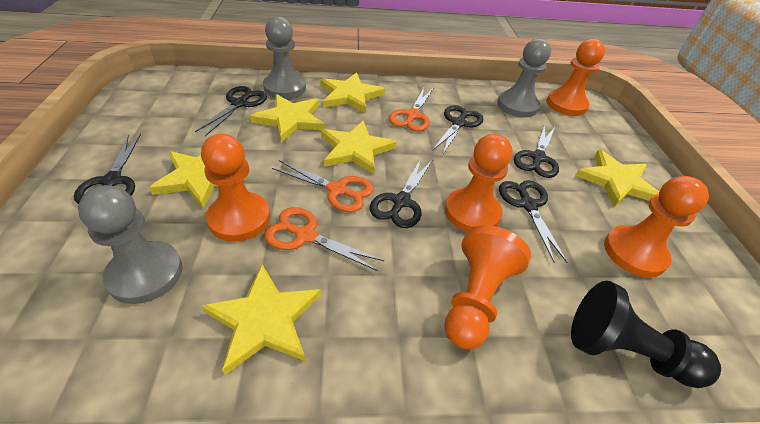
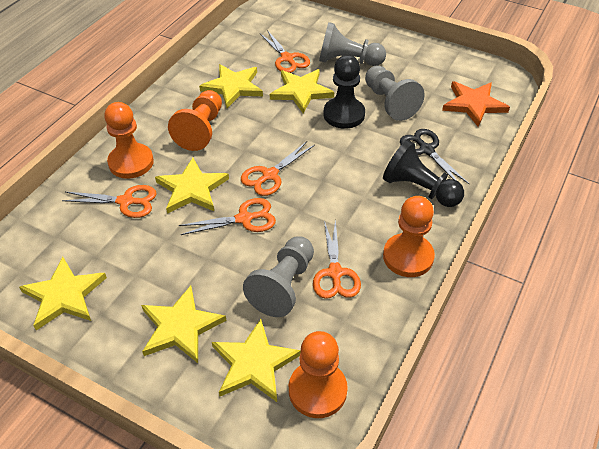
black pawn: [571,281,721,388] = 1 -> [324,55,365,129] [383,140,464,207] = 2
black scissors: [74,133,141,204] [195,86,267,136] [370,159,432,228] [432,105,484,154] [499,180,567,263] [514,124,559,178] = 6 -> [400,129,469,184] = 1
orange pawn: [201,134,270,242] [444,225,531,349] [445,134,513,232] [546,39,605,116] [604,176,709,277] = 5 -> [104,102,154,179] [168,90,222,151] [289,331,348,418] [383,196,435,277] = 4
orange scissors: [264,207,384,271] [272,160,374,212] [389,88,433,132] = 3 -> [62,185,157,218] [179,198,276,235] [241,141,315,196] [260,30,310,73] [313,219,361,299] = 5
orange star: none = 0 -> [442,81,510,127] = 1

